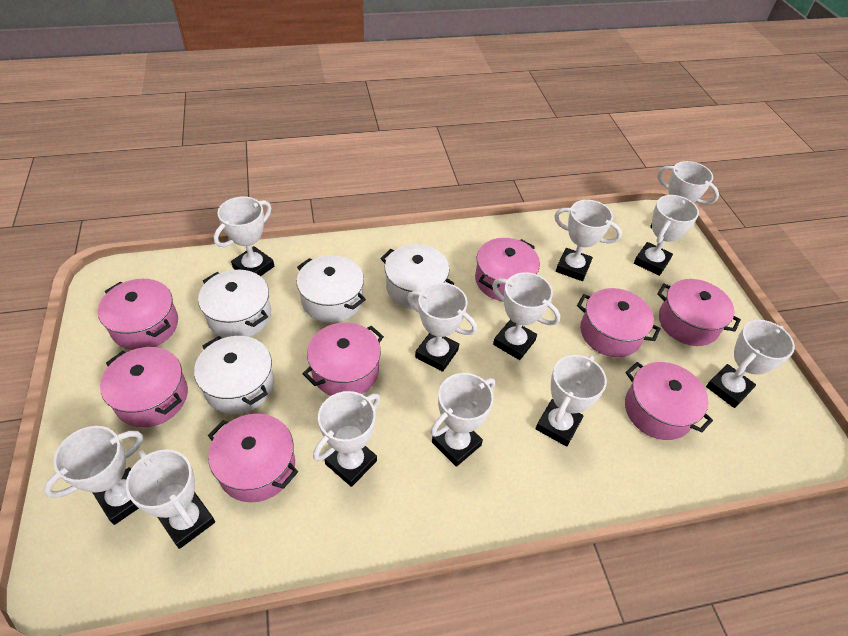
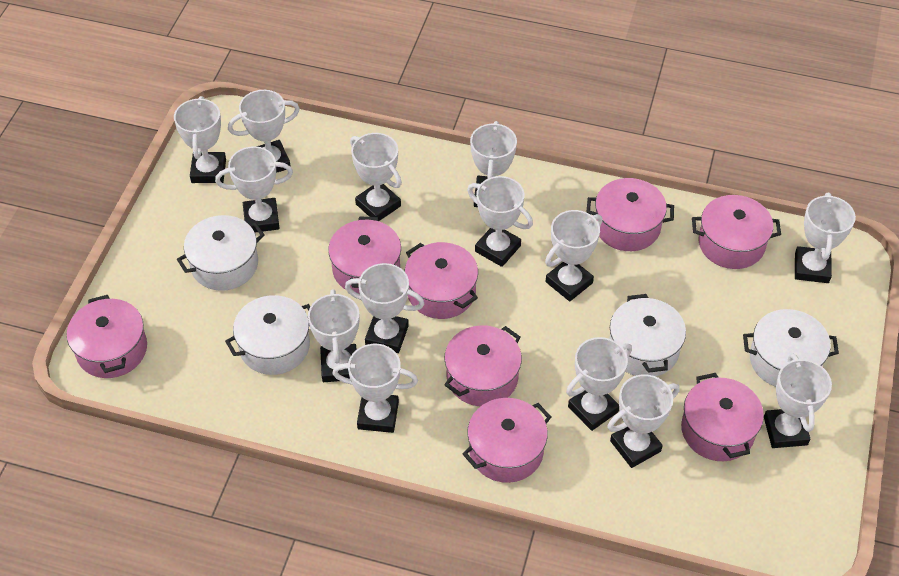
white trophy: [43,426,143,525] [126,449,215,549] [214,197,274,276] [313,391,380,487] [407,283,477,372] [430,373,495,467] [492,272,560,360] [535,355,607,447] [554,200,622,281] [634,195,699,276] [650,161,719,228] [706,320,795,408] = 12 -> [174,96,226,183] [215,146,293,233] [228,90,300,173] [308,289,360,382] [332,344,418,433] [345,263,424,353] [350,133,402,221] [467,176,533,267] [470,121,517,207] [545,210,602,301] [566,337,632,431] [607,374,680,468] [764,353,832,448] [795,193,856,283] = 14

